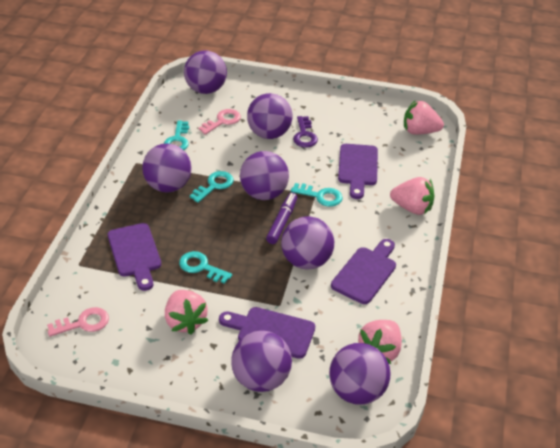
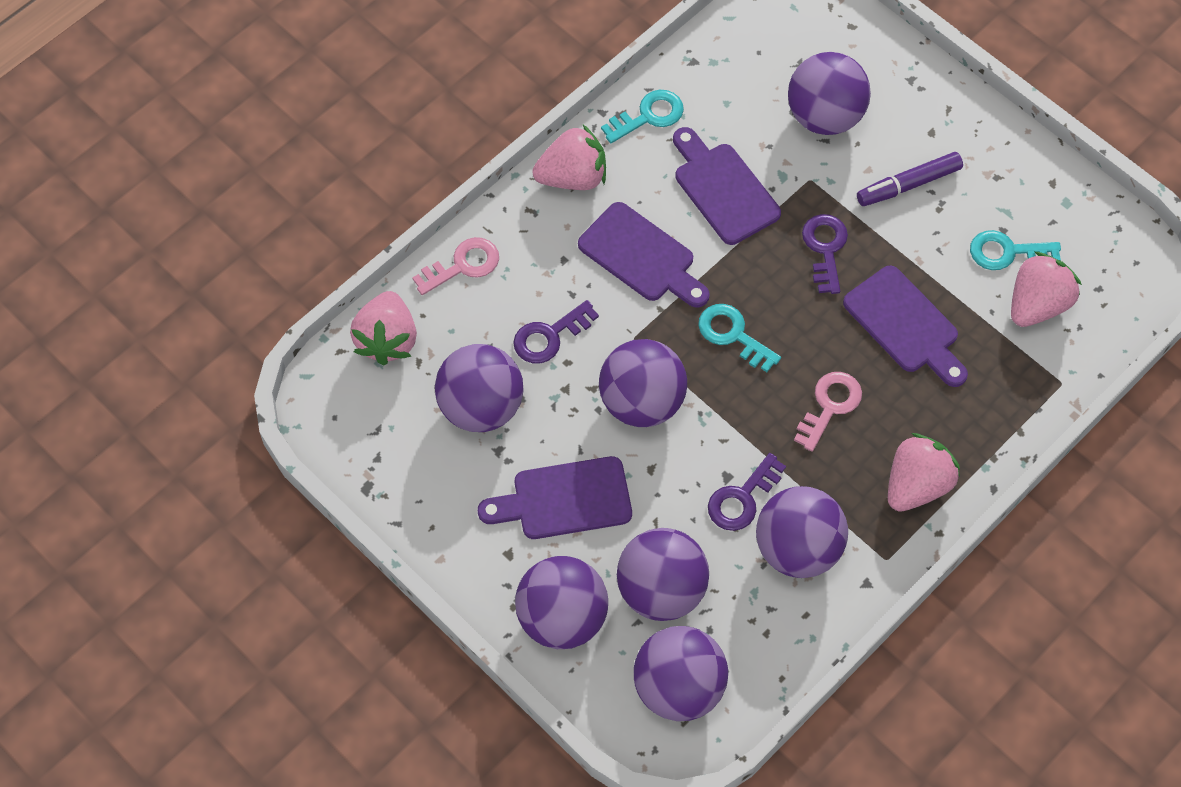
purple key: [293,116,318,148] = 1 -> [513,300,599,363] [708,453,786,531] [802,214,848,294] = 3
turquoise key: [164,120,189,150] [179,251,232,284] [190,171,234,203] [291,183,342,207] = 4 -> [601,90,684,143] [698,304,781,372] [970,230,1061,270] = 3

